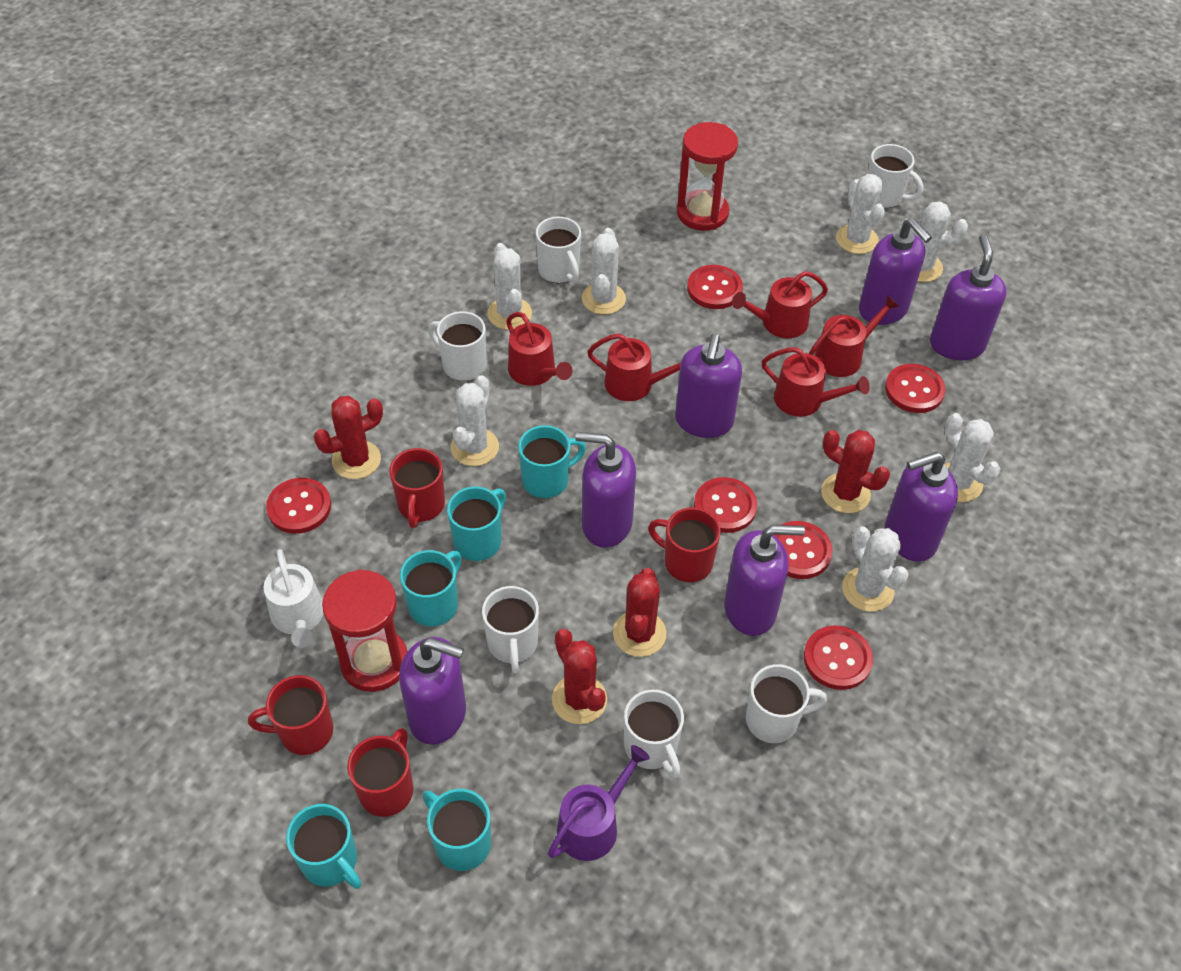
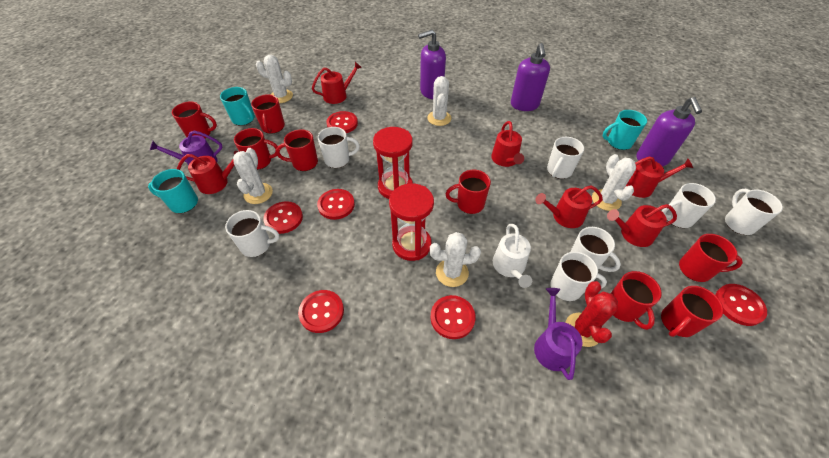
purple soap dispenser: [399,637,466,745] [575,432,636,548] [675,334,742,438] [724,525,805,636] [859,218,932,325] [885,452,958,562] [930,234,1007,360] = 7 -> [418,30,446,99] [511,43,550,111] [636,97,702,167] = 3
purple watering can: [548,745,650,861] = 1 -> [150,131,223,166] [534,288,582,380] = 2
red cactus: [314,396,383,479] [552,629,607,724] [613,568,666,657] [821,430,890,513] = 4 -> [565,281,618,347] = 1
red mug: [248,675,333,755] [347,728,413,817] [389,448,445,528] [648,507,721,582] = 4 -> [172,101,217,138] [234,128,278,170] [251,94,285,134] [276,129,318,171] [445,170,491,214] [610,271,662,330] [661,286,723,337] [679,234,743,282] = 8
red watering can: [506,312,572,386] [587,333,680,401] [732,271,828,338] [762,347,870,417] [809,295,900,377] = 5 -> [177,151,239,194] [312,62,362,104] [491,121,524,167] [535,185,603,228] [607,204,677,247] [625,157,693,198] = 6
turquoise mug: [286,804,361,889] [400,550,462,626] [423,789,491,871] [447,486,506,561] [518,425,586,498] = 5 -> [148,169,198,213] [220,87,255,126] [603,110,647,150] = 3
white cactus: [451,375,499,466] [487,243,532,330] [582,228,626,315] [836,174,885,254] [842,526,909,612] [899,201,968,282] [944,413,1001,502] = 7 -> [233,148,273,204] [256,55,293,103] [427,76,451,126] [430,232,481,287] [592,154,636,211] = 5
white mug: [428,311,486,381] [482,586,539,673] [536,217,581,283] [624,689,684,778] [746,664,827,743] [868,144,924,208] = 6 -> [225,210,280,257] [318,127,360,168] [547,137,584,179] [550,252,607,301] [570,227,621,272] [662,183,716,228] [725,189,783,235] = 7

